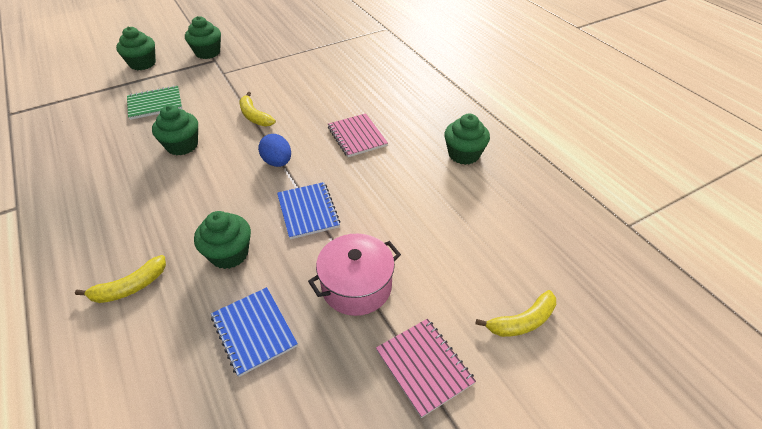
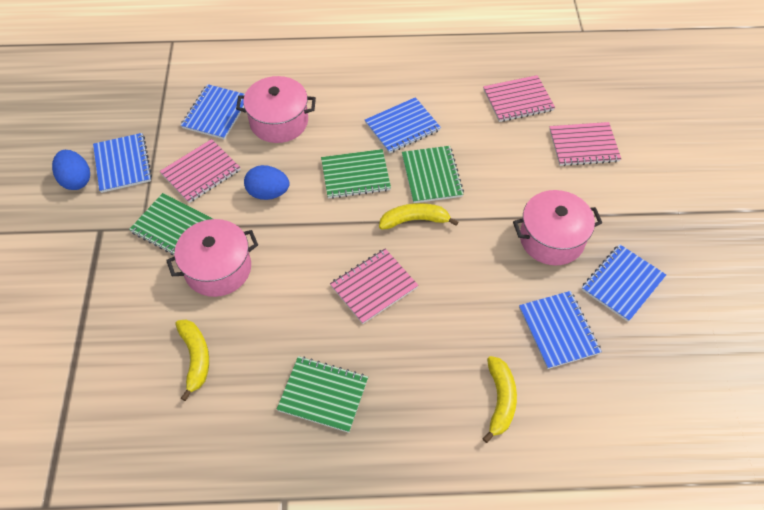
blue egg: [258,134,291,167] = 1 -> [52,150,90,190] [244,165,290,200] = 2
blue notebook: [211,287,298,377] [277,182,341,239] = 2 -> [93,133,152,193] [181,84,245,140] [365,97,441,153] [519,291,602,369] [582,244,666,322] = 5
green cupcake: [116,27,156,70] [152,105,198,156] [185,16,221,59] [194,211,251,269] [444,114,490,165] = 5 -> none = 0
green notebook: [127,85,182,120] = 1 -> [129,193,213,255] [277,356,368,433] [321,149,391,199] [402,146,464,203] = 4
pink notebook: [328,113,388,157] [376,319,476,418] = 2 -> [160,139,241,203] [330,249,419,324] [483,75,555,122] [549,122,621,166] = 4
pink pot: [308,233,401,316] = 1 -> [166,219,258,297] [236,76,316,143] [513,190,602,265] = 3

